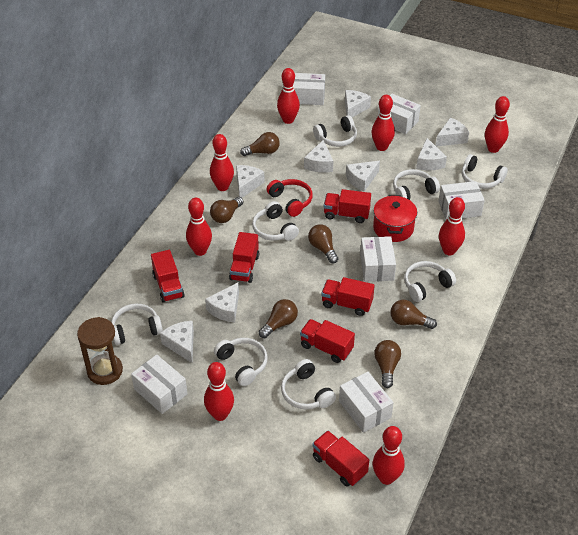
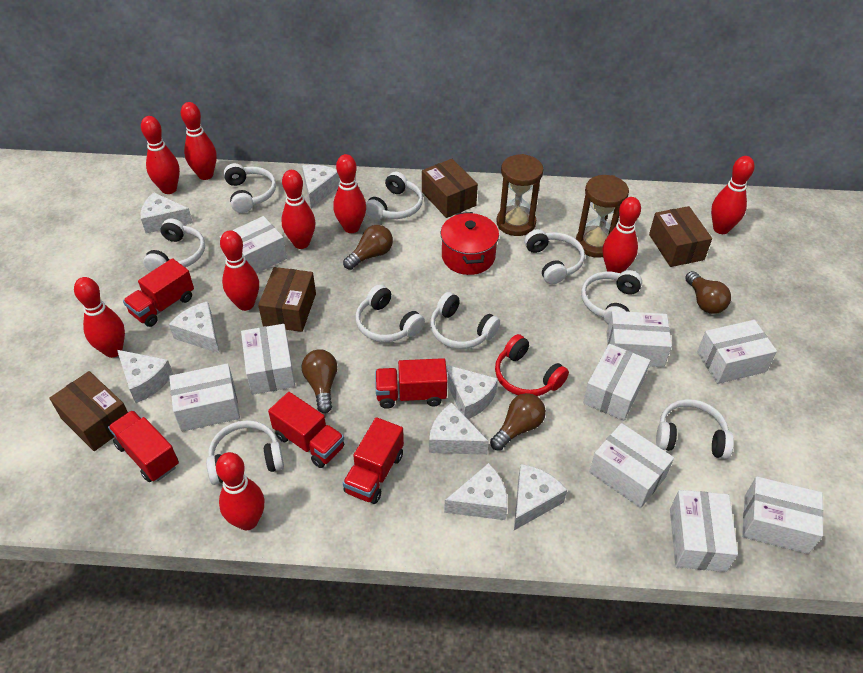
brown box: none = 0 -> [49,371,128,451] [258,267,316,332] [422,159,478,218] [649,206,712,267] = 4
brown hourglass: [77,317,123,385] = 1 -> [496,154,544,236] [576,175,629,258] = 2
brown light bulb: [210,197,244,223] [240,132,280,156] [259,299,298,338] [308,224,338,263] [374,340,401,388] [390,300,437,329] = 6 -> [302,349,337,413] [343,225,393,270] [490,393,546,451] [685,271,731,314] = 4
red bowling pin: [186,198,212,256] [204,362,234,421] [210,134,234,191] [277,68,300,124] [372,95,395,151] [373,426,405,485] [439,197,465,255] [485,96,510,153] = 8 -> [74,277,125,358] [141,116,180,194] [181,102,217,180] [216,452,265,530] [220,230,259,311] [281,170,315,249] [333,154,366,233] [603,197,641,273] [711,156,755,234] = 9
red truck: [151,250,185,303] [229,232,259,283] [300,319,355,363] [312,431,369,487] [321,277,375,316] [324,189,371,223] = 6 -> [108,410,179,482] [123,258,194,327] [268,392,344,468] [343,417,404,504] [375,358,447,409] = 5
white box: [131,355,188,414] [294,73,325,105] [339,372,394,433] [360,236,396,282] [378,94,421,134] [438,181,485,220] = 6 -> [169,363,240,432] [220,216,287,274] [241,324,295,395] [583,344,651,421] [589,423,674,508] [607,311,672,367] [670,490,738,572] [697,320,777,384] [742,476,823,554] = 9
white headphones: [111,303,163,345] [214,338,268,386] [252,201,299,241] [281,359,336,409] [313,115,357,147] [393,169,440,200] [404,261,456,302] [462,154,508,189] = 8 -> [143,219,205,272] [206,420,284,485] [224,163,276,213] [355,284,425,342] [366,172,423,220] [430,292,500,349] [524,229,585,284] [581,270,642,325] [656,399,734,459] = 9

